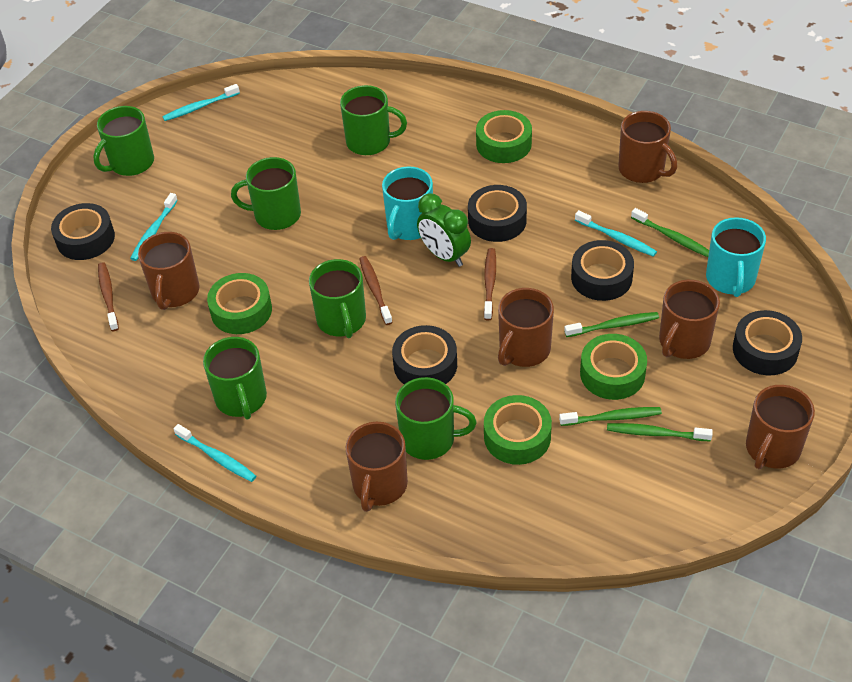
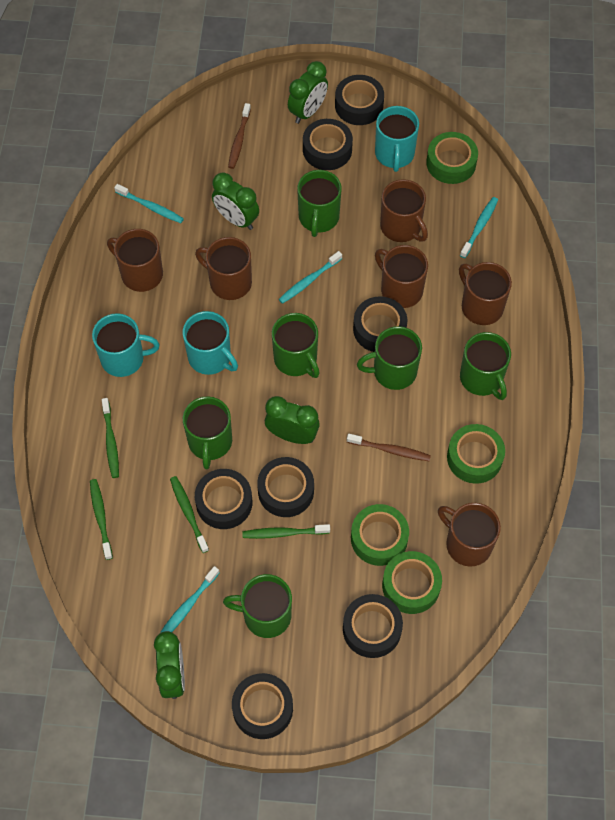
black tape: [51,203,115,260] [392,325,457,384] [468,185,527,242] [571,240,634,301] [733,310,802,375] = 5 -> [195,469,252,529] [232,673,293,739] [257,457,314,517] [303,119,353,170] [335,75,384,125] [343,594,403,658] [353,296,407,352] = 7
brown toothbrush: [98,262,119,331] [359,256,393,325] [484,248,496,320] = 3 -> [228,103,251,169] [347,434,431,461] = 2
green clock: [417,193,471,267] = 1 -> [154,631,185,699] [212,172,259,230] [265,396,320,444] [288,61,328,124] = 4
turquoise mug: [382,167,433,240] [706,217,766,297] = 2 -> [92,313,160,377] [183,311,238,375] [375,106,419,172] = 3

